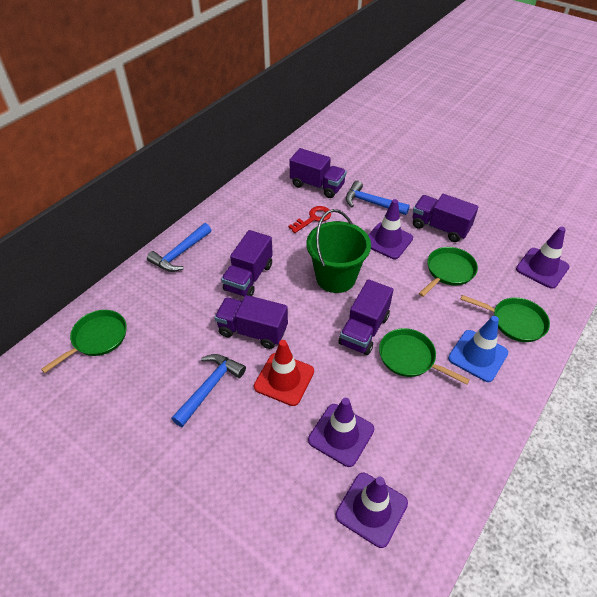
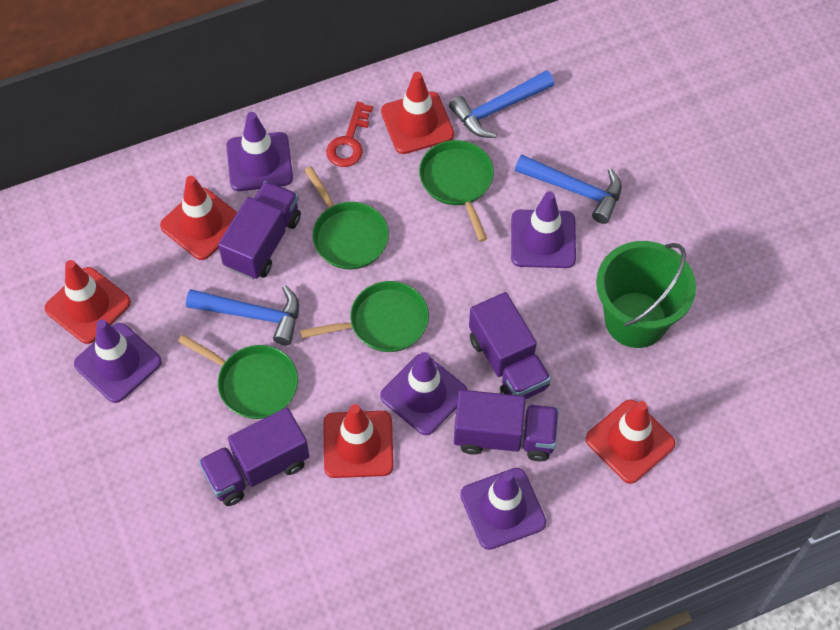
blue traffic cone: [448,316,508,382] = 1 -> none = 0
purple traffic cone: [308,398,374,467] [336,473,408,548] [368,199,413,259] [516,227,570,289] = 4 -> [74,319,162,403] [226,112,293,191] [380,352,468,435] [460,468,546,550] [511,191,576,268] = 5
purple truck: [215,295,288,349] [221,230,273,296] [290,148,347,198] [338,279,393,355] [412,194,479,242] = 5 -> [198,407,309,506] [218,181,301,279] [454,390,559,462] [469,292,551,399] = 4
red traffic cone: [254,340,314,406] = 1 -> [45,260,131,344] [160,176,237,260] [323,404,394,478] [381,72,454,154] [586,399,675,484] = 5

